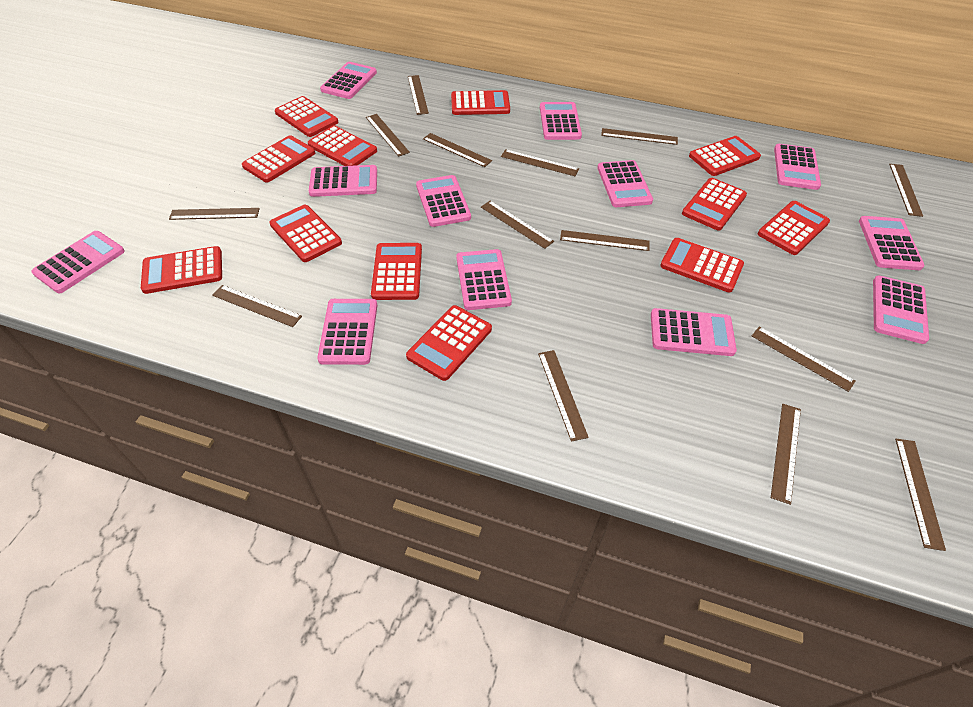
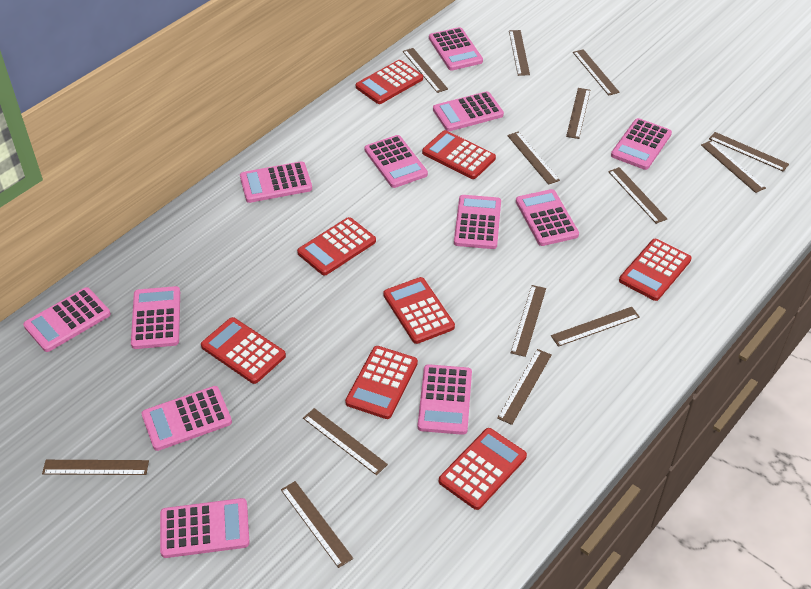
red calculator: [141,246,222,294] [242,135,315,182] [269,205,342,262] [275,96,339,137] [308,125,377,166] [371,243,422,300] [406,305,492,381] [451,90,510,115] [660,238,744,293] [682,178,747,231] [689,136,761,176] [758,201,830,255] = 12 -> [201,317,286,384] [297,217,376,276] [345,346,418,419] [356,60,423,104] [383,277,455,344] [422,130,496,179] [439,428,527,510] [619,239,691,301] = 8

